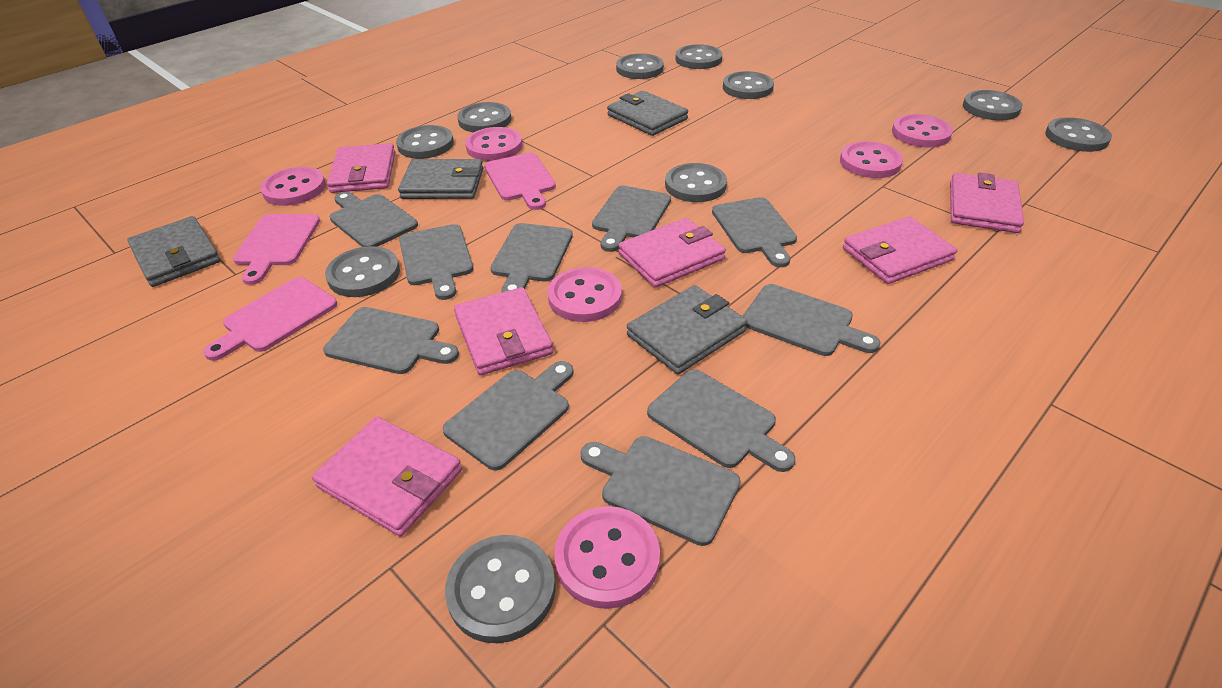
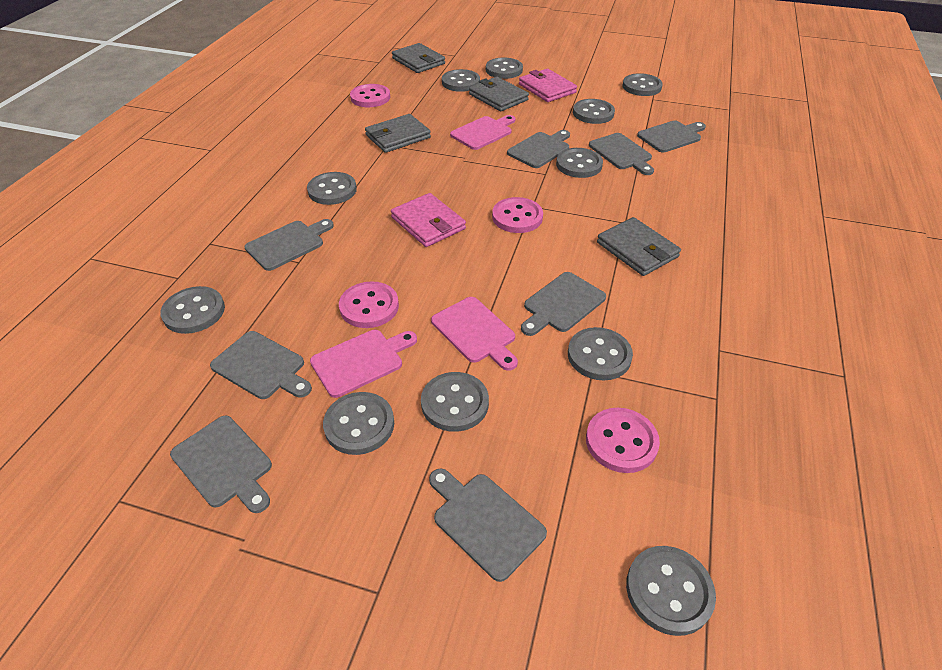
grey button: [325,246,400,297] [396,125,454,159] [445,535,556,643] [457,102,512,132] [616,54,664,79] [665,163,727,202] [675,44,723,69] [723,71,774,99] [963,90,1023,121] [1045,117,1112,152] = 10 -> [160,286,225,334] [307,172,357,205] [323,392,394,455] [421,372,489,432] [442,69,480,92] [486,58,523,79] [556,148,603,178] [568,327,633,381] [573,99,615,124] [622,73,663,96] [626,546,716,636] = 11
grey cutting board: [323,307,459,374] [330,191,418,247] [399,224,474,300] [443,361,574,471] [490,223,573,292] [580,436,741,546] [592,186,671,252] [647,369,795,472] [712,197,797,267] [743,284,881,356] = 10 -> [170,415,272,513] [210,331,312,399] [245,219,334,271] [429,468,547,582] [507,130,570,168] [521,272,606,336] [589,133,654,175] [637,121,706,153] = 8
pink button: [260,167,326,206] [465,127,523,161] [547,267,622,322] [554,506,660,609] [840,141,903,178] [892,114,953,147] = 6 -> [339,281,399,328] [350,84,390,107] [492,197,543,233] [586,408,660,473] = 4
pink wallet: [312,417,462,536] [327,143,395,193] [454,287,553,375] [618,218,726,288] [843,216,957,284] [950,172,1024,233] = 6 -> [391,193,466,247] [519,69,577,102] = 2

